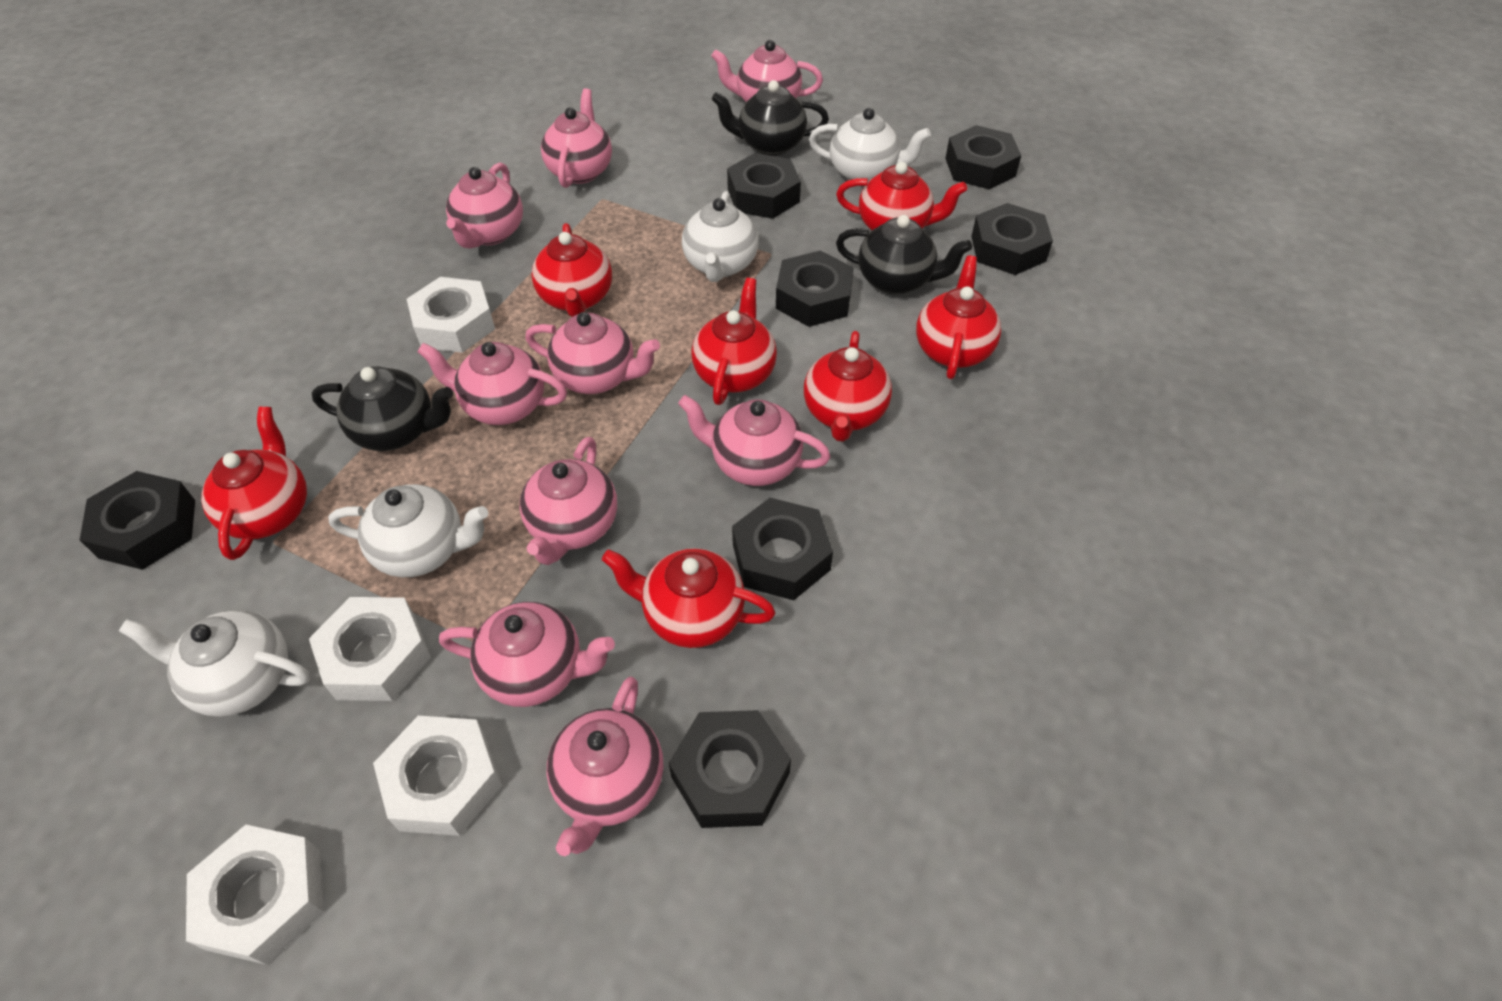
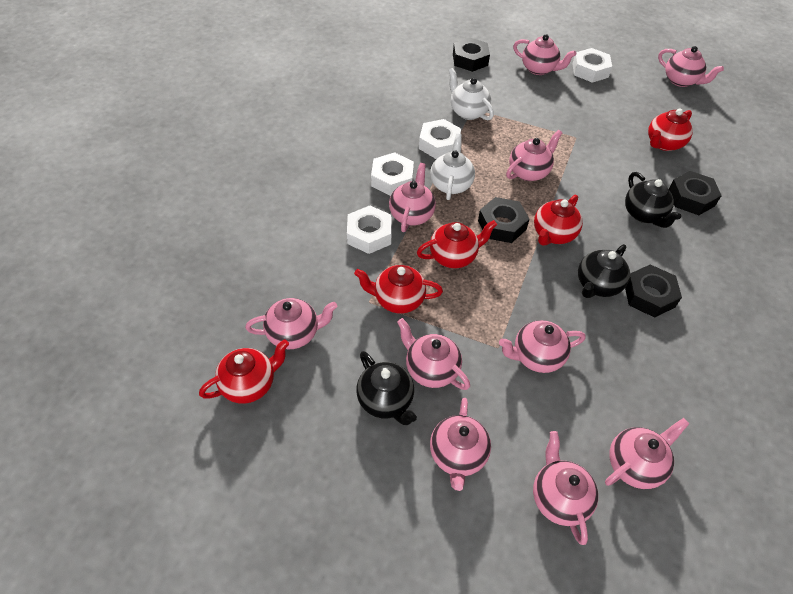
black nut: [80,471,195,570] [669,710,791,828] [727,153,801,219] [732,498,833,600] [776,250,854,327] [945,125,1021,190] [971,203,1053,275] = 7 -> [453,37,490,72] [478,197,529,243] [625,264,682,318] [669,171,722,215] = 4
pink teapot: [417,342,567,425] [439,602,615,707] [446,163,523,248] [520,437,617,565] [525,312,660,394] [541,88,612,188] [546,676,663,856] [678,395,831,486] [711,40,823,102] = 9 -> [245,298,338,349] [389,163,436,232] [397,318,470,390] [430,398,491,491] [499,320,586,373] [506,130,562,181] [513,34,576,75] [533,431,598,545] [605,418,689,489] [658,46,724,87] = 10
red teapot: [201,407,307,560] [532,223,612,317] [602,548,776,648] [691,278,777,405] [804,331,892,442] [836,162,967,230] [916,256,1001,379] = 7 -> [199,339,289,404] [354,265,443,314] [417,220,497,268] [534,195,583,246] [648,109,693,151] = 5
white teapot: [119,610,310,717] [328,484,488,577] [682,191,759,282] [809,108,931,182] = 4 -> [430,134,475,200] [448,68,494,120] = 2

